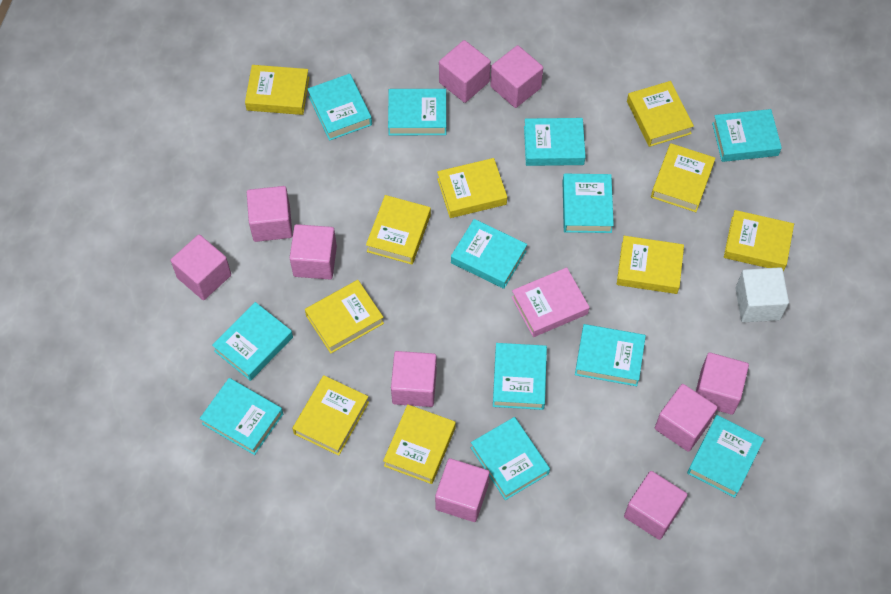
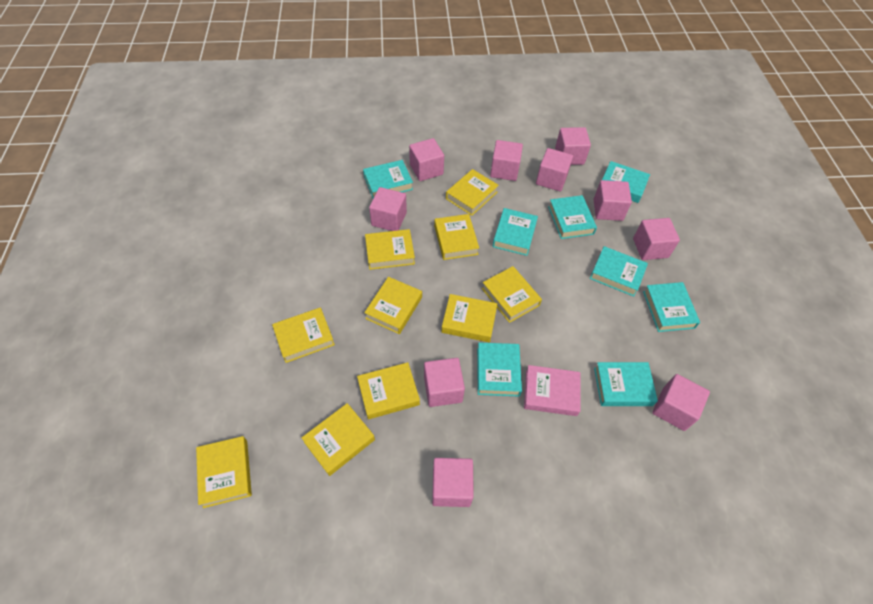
turquoise book: [200,378,283,455] [212,302,293,381] [308,74,372,141] [388,89,446,135] [451,219,527,289] [471,417,550,500] [493,343,547,410] [524,118,586,166] [562,174,614,233] [575,324,646,386] [687,415,764,498] [712,109,782,162] = 12 -> [363,160,413,198] [477,342,522,396] [493,208,538,256] [548,195,597,239] [590,246,648,297] [594,362,658,406] [602,161,650,203] [643,282,700,332] = 8
white cube: [735,267,789,322] = 1 -> none = 0

